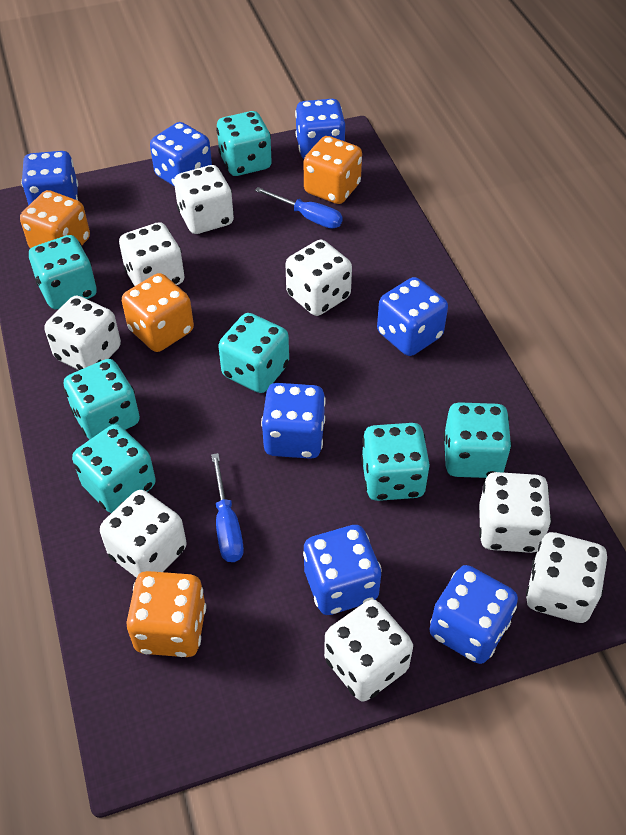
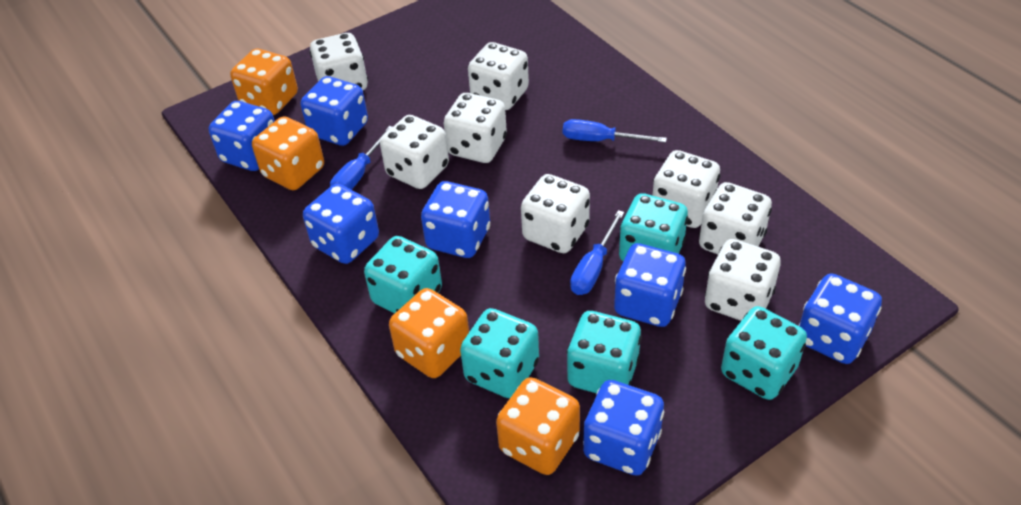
blue screwdriver: [211,453,244,562] [255,187,343,229] = 2 -> [330,126,392,190] [563,119,667,143] [570,210,624,295] = 3
turquoise dice: [29,235,97,310] [64,359,140,440] [72,424,156,513] [216,111,272,176] [218,313,289,393] [361,423,430,501] [443,402,512,478] = 7 -> [364,236,442,314] [460,308,539,398] [566,311,642,393] [619,193,688,261] [721,306,807,400] = 5

